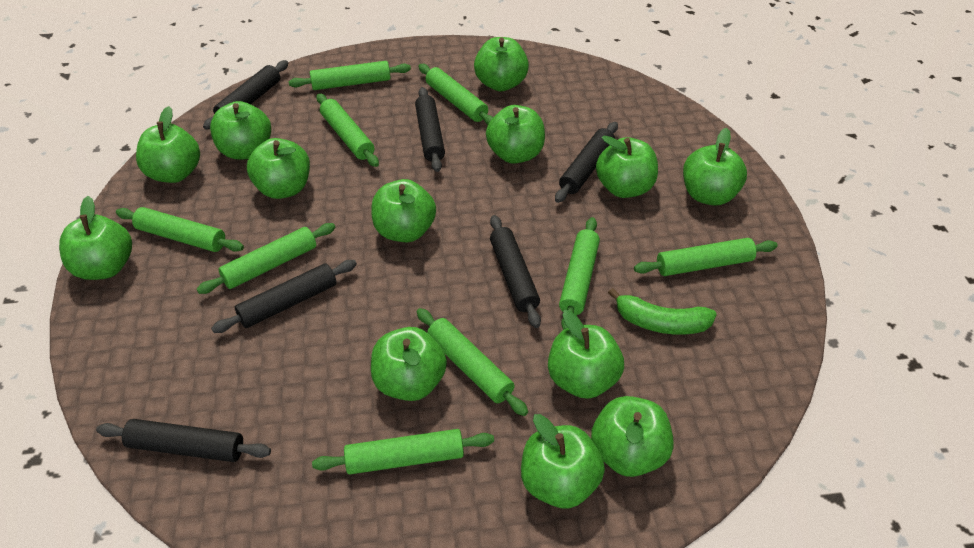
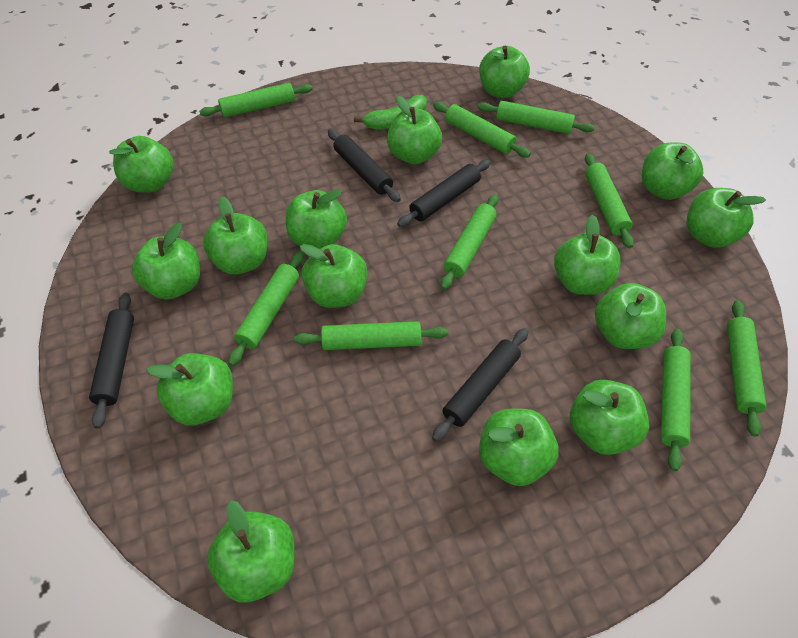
black rolling pin: [96,419,271,462] [203,60,288,130] [211,260,357,333] [415,87,445,172] [490,215,541,328] [555,122,618,203] = 6 -> [89,293,134,429] [328,129,401,202] [397,160,491,227] [432,328,528,442] = 4
green apple: [59,196,132,280] [136,106,200,183] [210,101,271,160] [247,138,310,199] [371,179,436,242] [371,327,447,401] [474,37,529,91] [486,105,545,164] [521,414,605,509] [548,310,624,399] [591,396,674,477] [596,136,658,198] [683,128,747,205] = 13 -> [109,136,173,193] [132,223,200,299] [147,353,233,426] [203,196,268,274] [207,500,295,603] [286,189,347,249] [300,244,367,308] [387,96,442,164] [479,45,530,98] [479,409,559,486] [554,215,621,295] [570,380,649,455] [595,283,666,349] [642,142,703,200] [687,188,766,248] = 15

